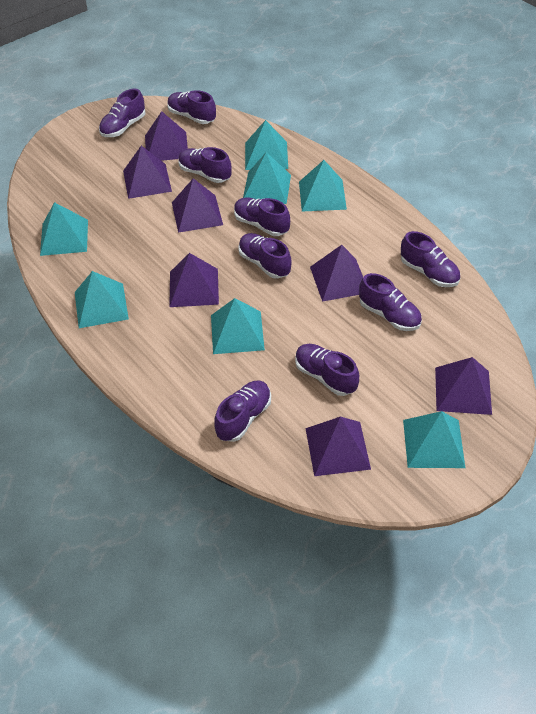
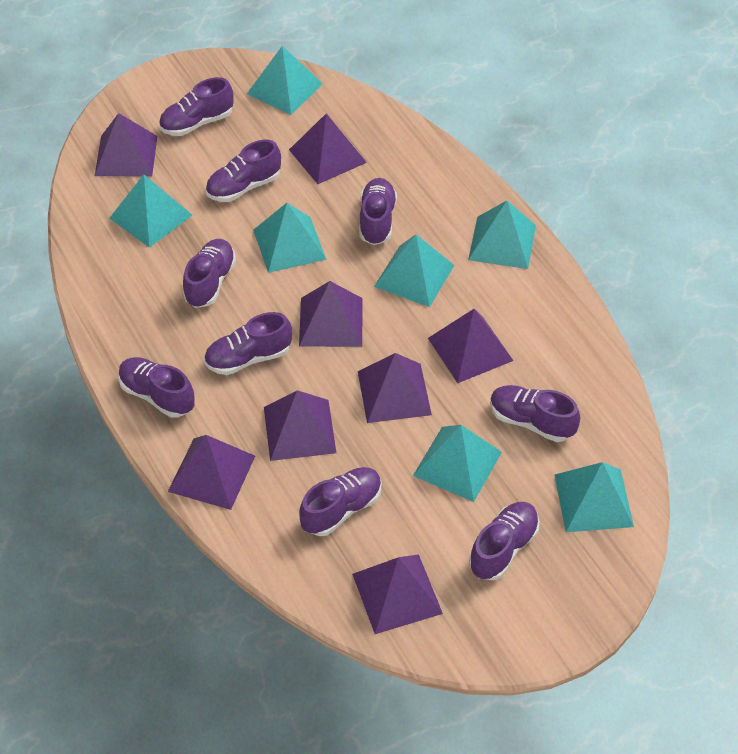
purple pyramid: [123,146,172,199] [145,111,188,161] [169,253,219,307] [172,178,223,233] [305,417,371,476] [310,245,363,302] [435,357,492,415] = 7 -> [95,113,157,177] [168,435,255,510] [264,390,336,461] [289,113,367,184] [299,281,363,347] [352,554,443,634] [358,353,432,423] [428,309,513,383] = 8

